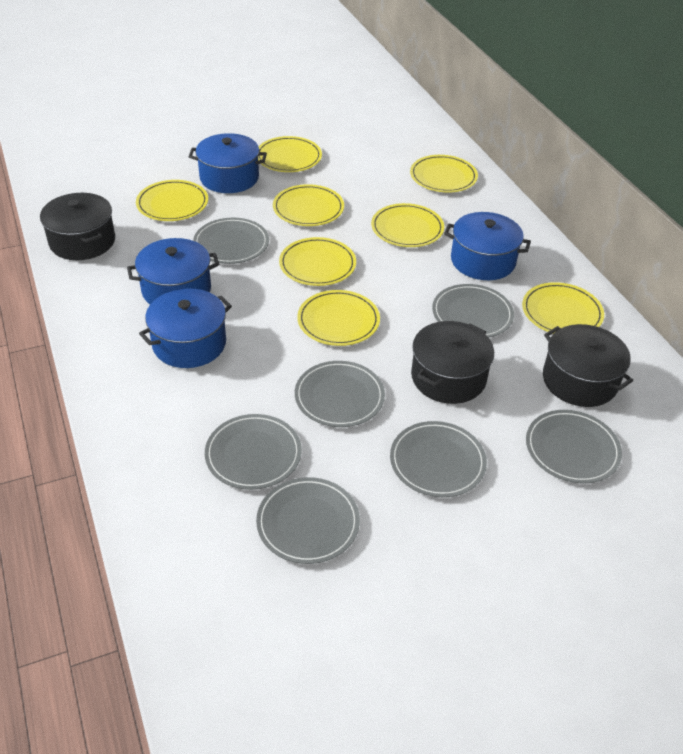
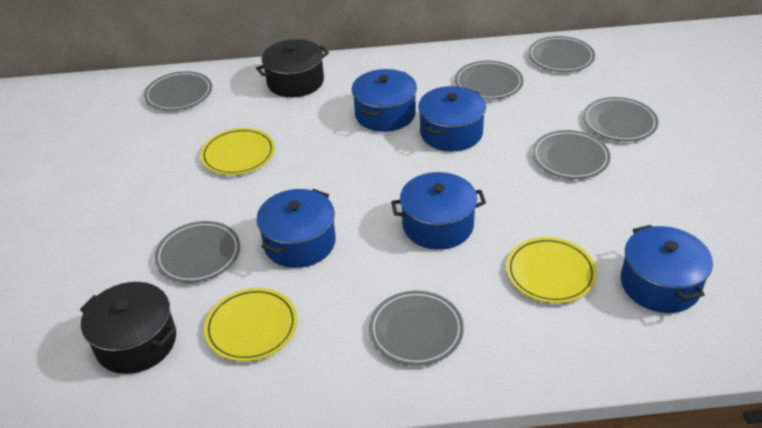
black pot: [40,193,115,260] [411,321,494,404] [543,324,633,407] = 3 -> [80,282,176,374] [256,39,329,97] = 2
blue pot: [127,238,219,304] [139,288,232,368] [188,133,267,193] [444,212,531,280] = 4 -> [256,189,336,268] [352,69,417,132] [391,172,486,250] [418,86,486,152] [621,225,713,313] = 5
yellow plate: [136,180,208,221] [258,136,322,172] [273,184,344,226] [279,237,356,286] [297,290,380,346] [371,203,444,247] [410,155,478,193] [522,282,604,334] = 8 -> [200,128,275,175] [204,288,297,362] [506,237,597,303] = 3

